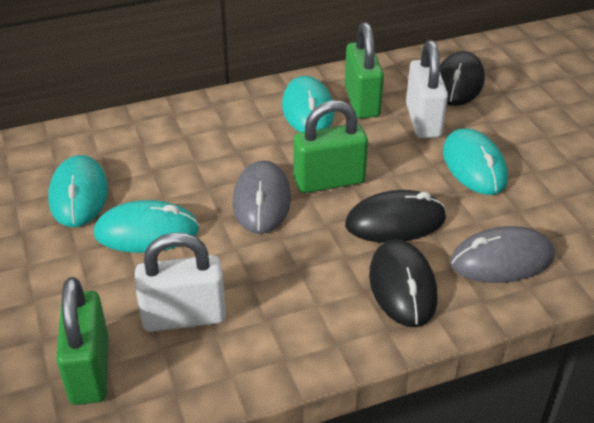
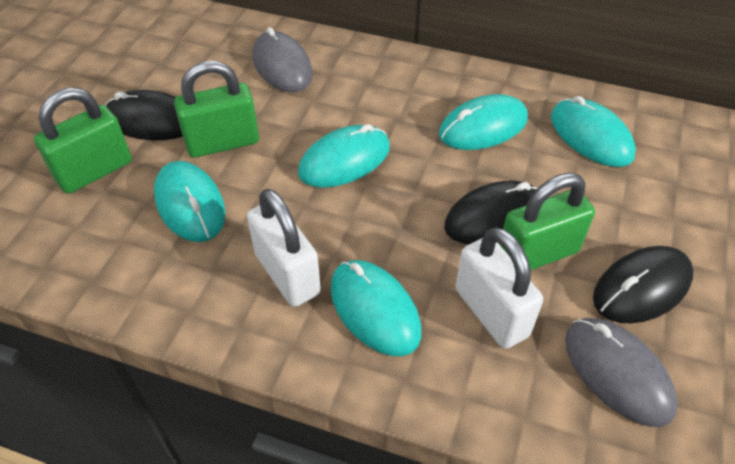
turquoise mouse: [48,155,108,227] [94,200,199,253] [282,76,334,132] [443,128,508,195] = 4 -> [154,161,225,242] [298,124,390,188] [330,260,422,356] [439,94,528,150] [551,96,636,167] = 5

